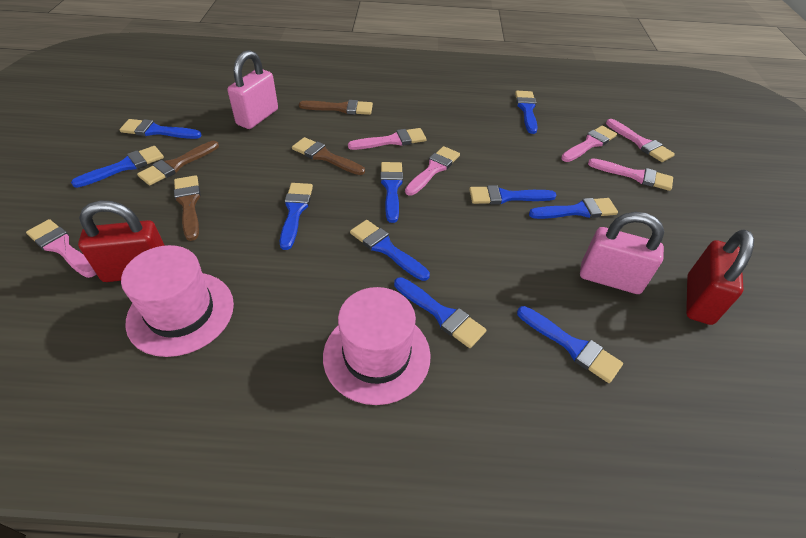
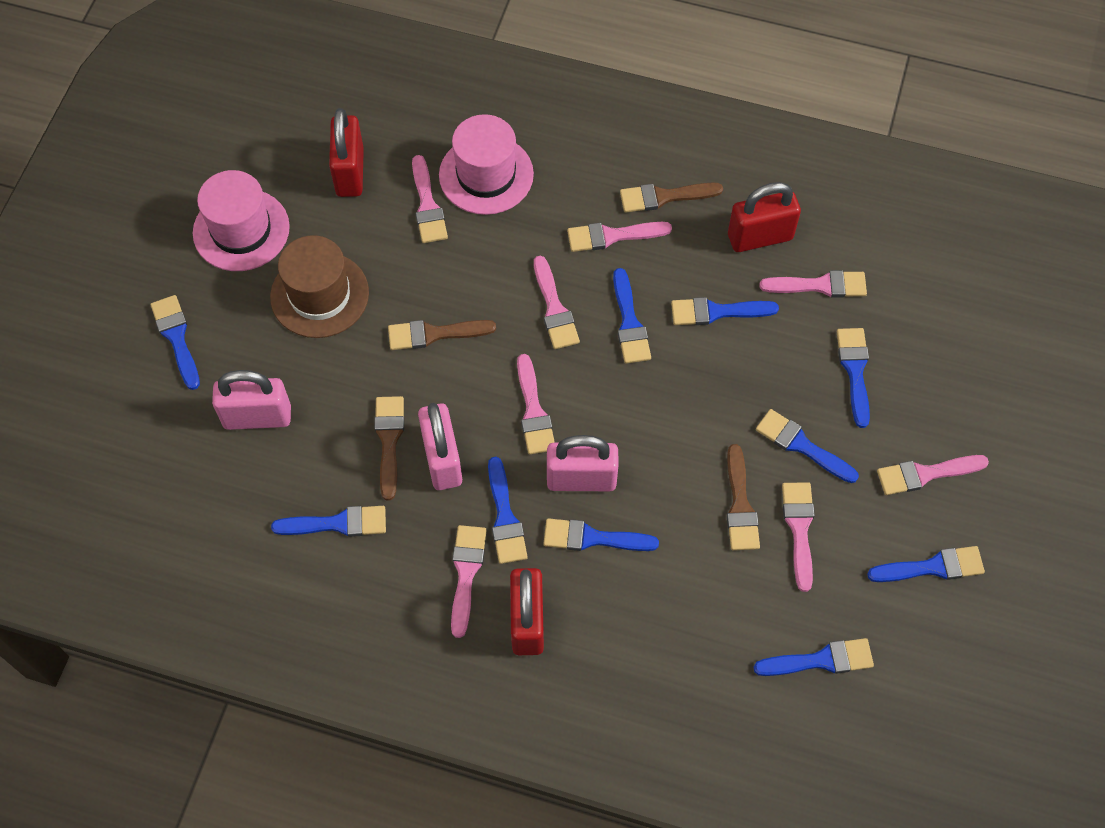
brown hat: none = 0 -> [270,235,369,338] = 1
pink brush: [26,219,96,278] [348,128,426,150] [405,146,460,196] [561,126,617,162] [588,158,673,191] [606,119,675,162] = 6 -> [412,155,448,243] [451,525,487,638] [517,354,555,454] [534,256,580,349] [567,222,672,252] [759,270,867,298] [782,483,815,592] [877,455,989,495] = 8
pink padlock: [227,50,278,129] [580,212,664,294] = 2 -> [212,370,291,430] [418,403,462,490] [547,435,618,491] = 3
red padlock: [78,201,165,282] [686,229,754,325] = 2 -> [329,108,364,197] [510,568,544,655] [728,182,801,252] = 3

